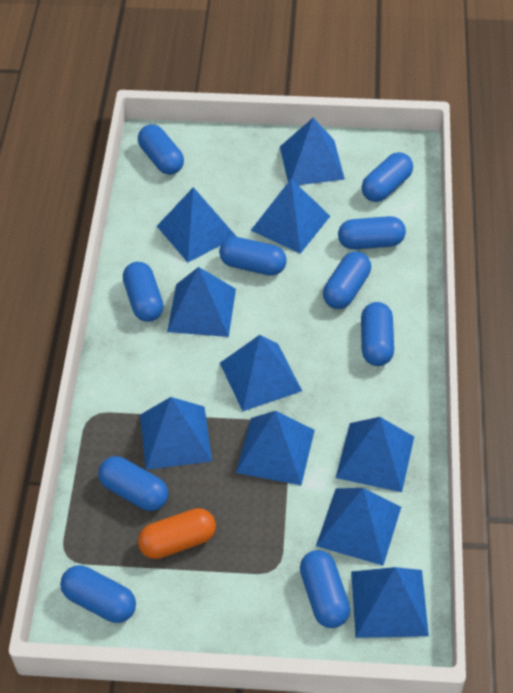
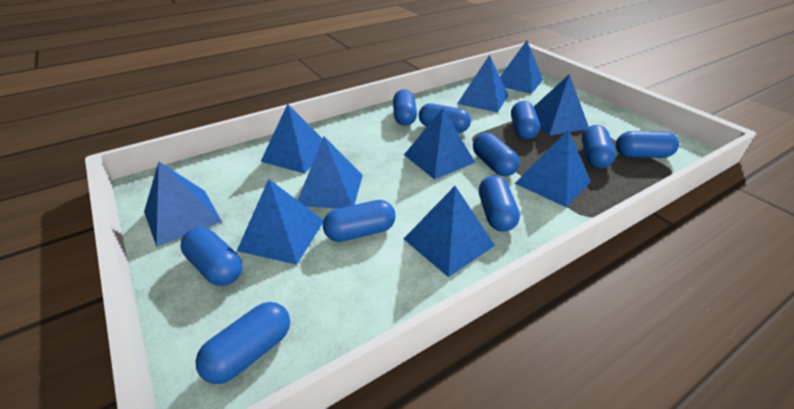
orange capsule: [138,508,216,559] = 1 -> none = 0

